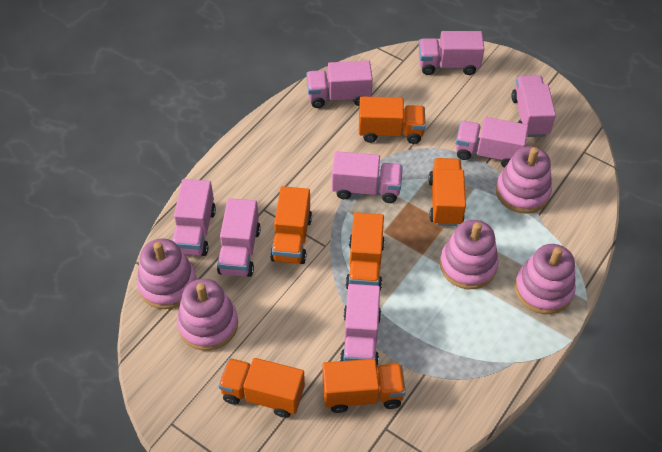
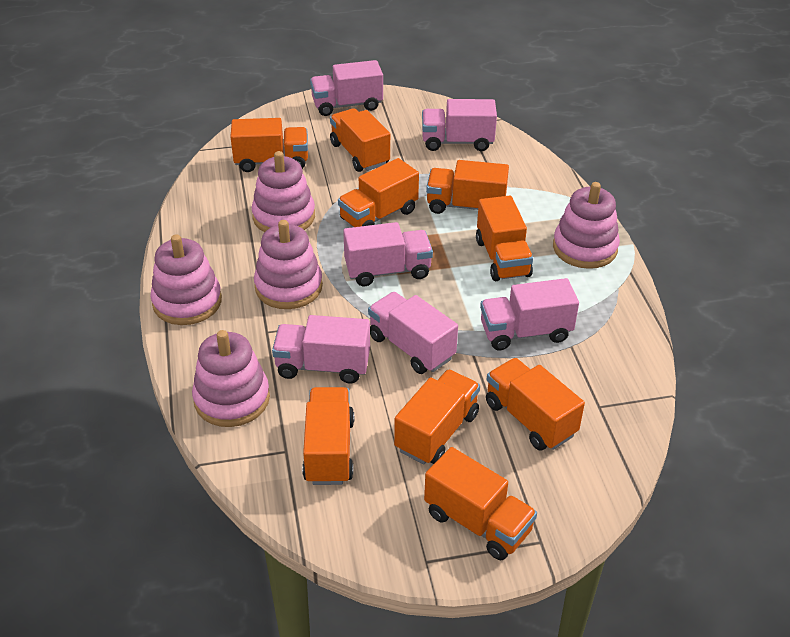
orange truck: [218,358,305,418] [270,186,312,264] [323,359,406,413] [346,212,385,291] [359,96,426,144] [428,158,466,226] = 6 -> [230,118,308,172] [302,387,354,485] [330,108,390,172] [338,158,419,227] [394,369,480,464] [424,447,537,560] [426,160,509,214] [476,196,533,281] [486,358,585,451] = 9
pink truck: [172,179,216,256] [217,198,261,277] [307,61,373,108] [332,151,403,203] [340,284,381,366] [419,31,484,75] [455,117,528,168] [511,75,556,137] = 8 -> [272,315,370,384] [310,60,383,116] [343,222,433,286] [368,292,458,374] [422,99,497,151] [480,278,579,350] = 6

